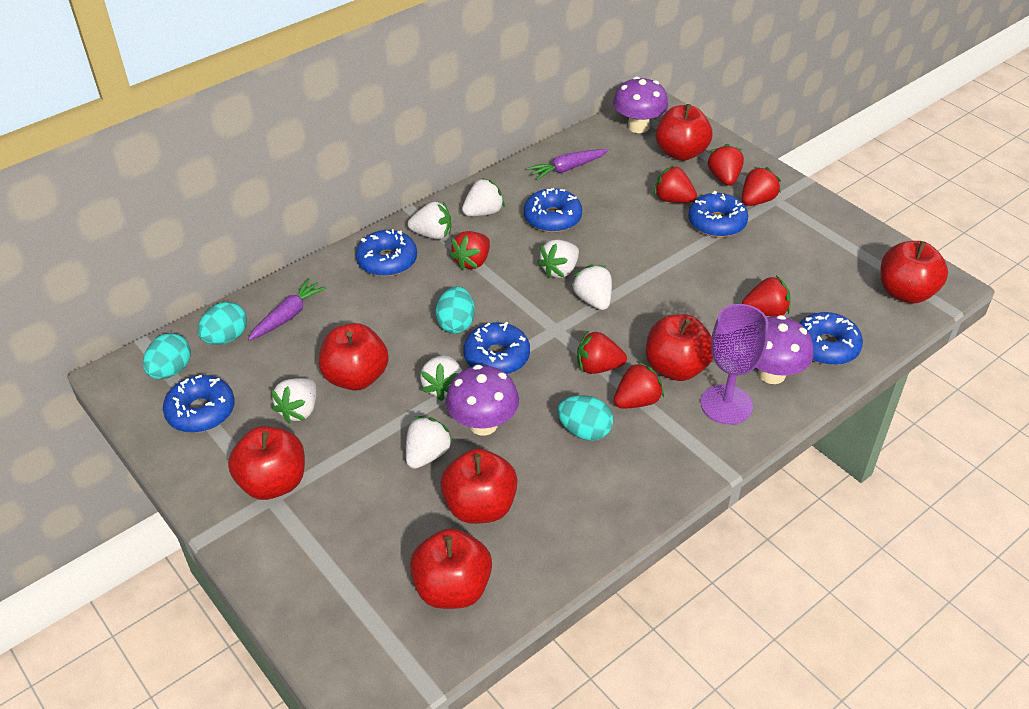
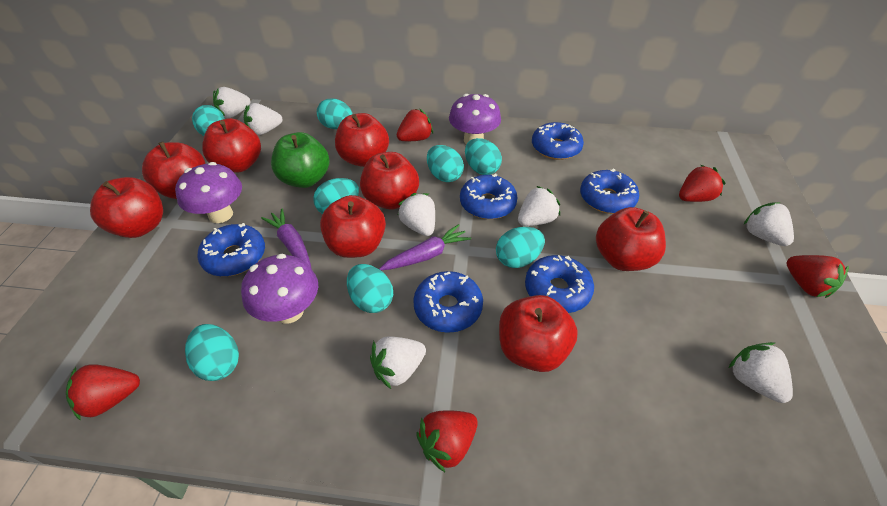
green apple: none = 0 -> [271,132,330,188] = 1
purple goblet: [701,304,768,425] = 1 -> none = 0
red apple: [228,426,305,500] [319,323,389,391] [410,528,492,609] [440,449,518,524] [646,314,713,381] [656,104,712,161] [881,241,948,304] = 7 -> [90,177,163,238] [142,142,205,199] [202,118,261,173] [320,195,386,258] [335,113,389,167] [360,152,419,210] [499,295,578,372] [596,207,666,271] = 8
red strawberry: [450,231,490,270] [577,330,627,374] [614,362,664,408] [654,166,697,203] [708,144,744,186] [742,167,781,206] [742,276,791,317] = 7 -> [66,364,140,421] [397,109,433,141] [416,410,478,472] [679,165,726,202] [786,255,849,298] = 5
turquoise egg: [143,333,191,379] [198,302,247,345] [435,286,475,334] [557,395,613,441] = 4 -> [185,324,239,381] [192,105,225,136] [313,178,359,214] [317,98,353,129] [347,264,393,313] [427,145,464,182] [465,138,502,175] [496,227,545,268] = 8

